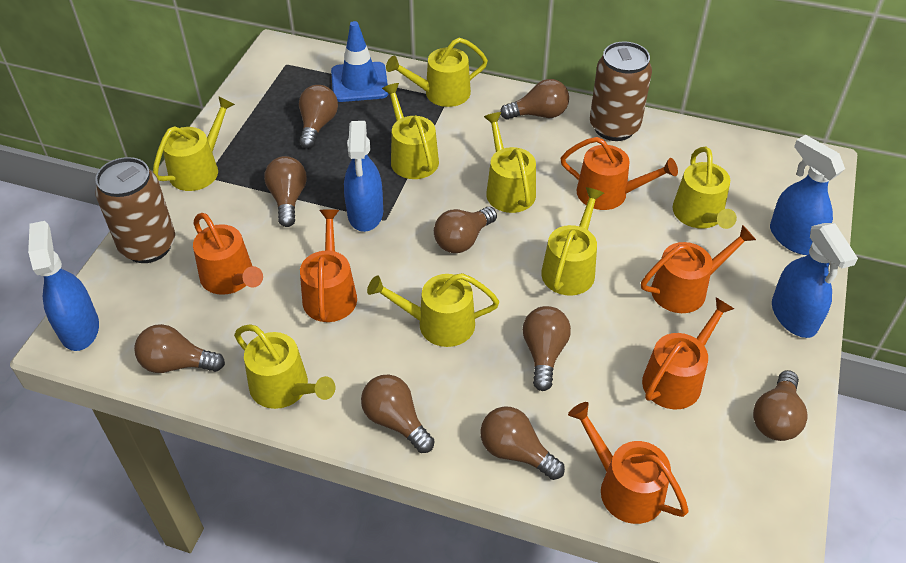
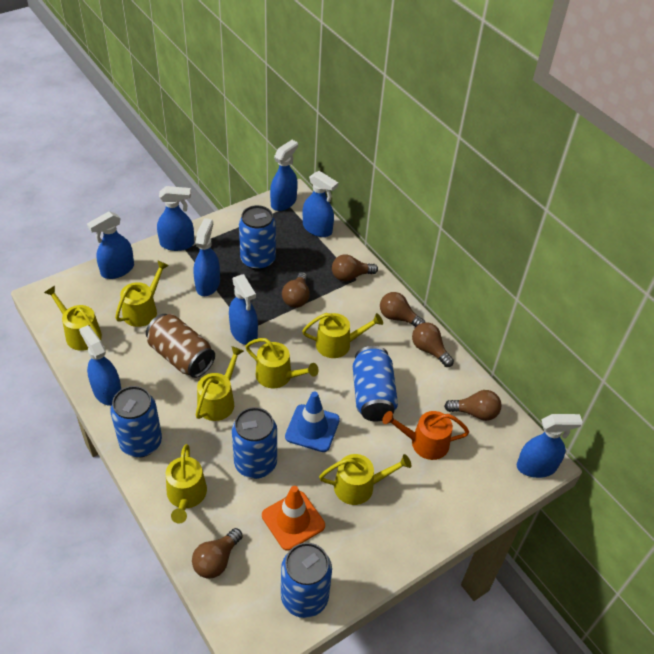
blue can: none = 0 -> [110,386,162,457] [232,407,277,479] [239,205,276,270] [281,543,332,618] [353,346,398,421] = 5
blue spray bottle: [28,221,99,351] [344,121,383,232] [770,135,845,255] [772,223,858,338] = 4 -> [79,325,121,406] [87,211,134,279] [157,186,194,251] [193,218,220,296] [229,274,258,345] [270,140,298,211] [303,171,338,237] [517,414,583,478] = 8
brown can: [95,157,175,263] [590,42,652,141] = 2 -> [146,314,215,378] = 1
brown light bulb: [134,324,225,373] [264,156,307,227] [299,85,338,149] [361,375,434,453] [434,207,497,253] [480,406,565,480] [500,79,569,120] [523,306,571,391] [753,370,808,441] = 9 -> [192,528,243,578] [282,272,310,308] [332,255,378,282] [380,292,426,327] [412,323,454,367] [444,390,502,421] = 6
orange traffic cone: none = 0 -> [262,486,325,550] = 1
orange watering can: [193,213,263,295] [300,209,357,322] [561,137,678,210] [568,402,689,524] [641,225,756,313] [642,297,734,409] = 6 -> [382,411,469,460] = 1
yellow watering can: [153,96,235,191] [234,325,335,409] [367,273,499,347] [382,83,439,179] [386,38,488,107] [484,112,536,213] [541,187,604,296] [672,147,737,229] = 8 -> [44,286,102,351] [115,260,169,327] [166,444,207,523] [195,346,244,421] [245,338,319,388] [302,313,383,358] [319,454,411,505] = 7

